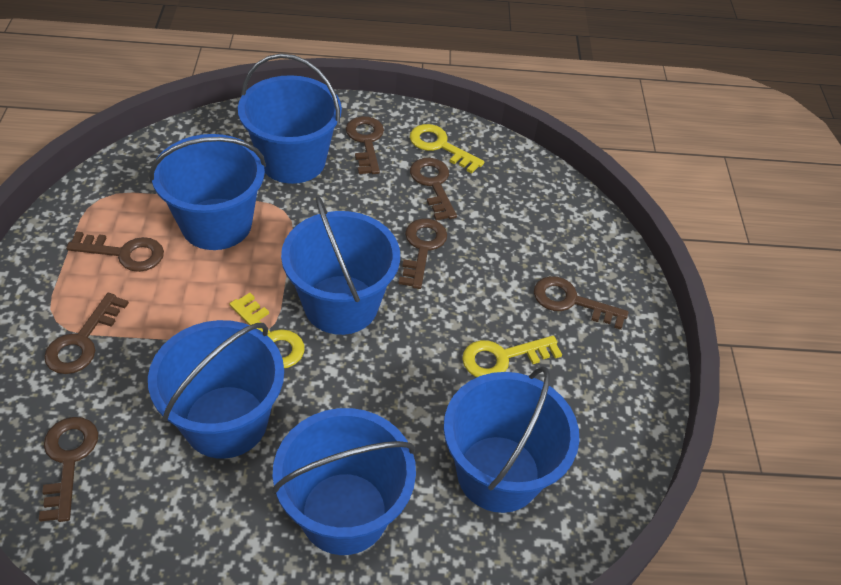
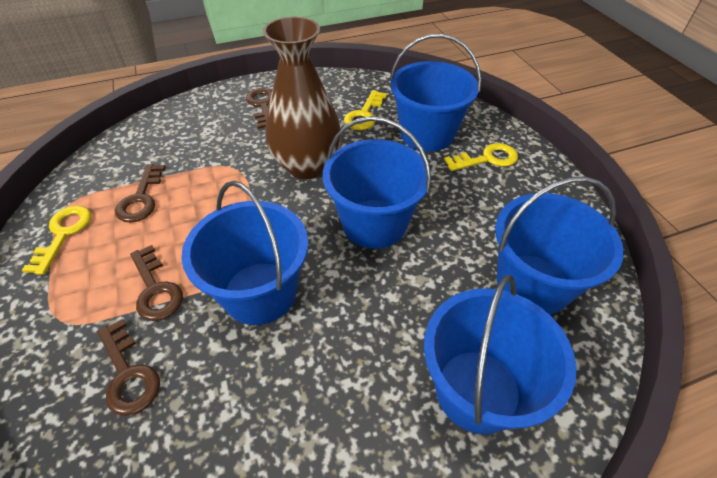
blue bucket: [148,320,284,459] [149,134,266,250] [238,53,342,184] [272,408,416,555] [281,196,400,335] [444,366,580,513] = 6 -> [181,181,308,325] [323,116,431,249] [389,34,481,151] [424,274,576,434] [495,177,624,315] = 5
brown key: [39,417,98,522] [44,293,129,374] [66,231,164,272] [346,116,384,174] [398,219,447,289] [410,158,457,221] [534,276,629,330] = 7 -> [98,319,160,416] [115,164,166,222] [130,245,183,321] [246,88,272,129] = 4
brown vase: none = 0 -> [263,16,341,179] = 1

